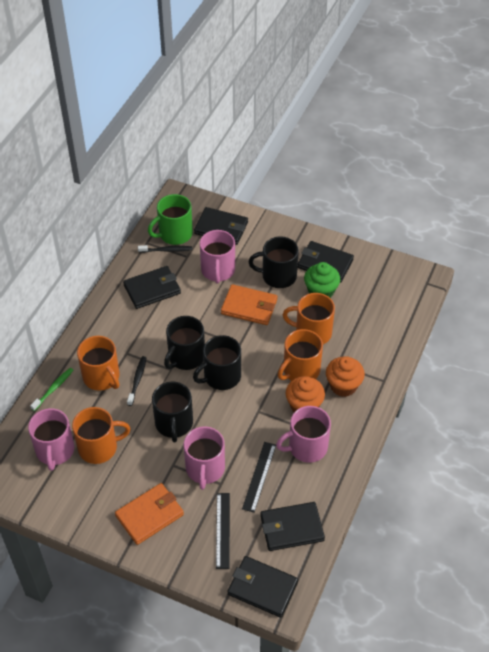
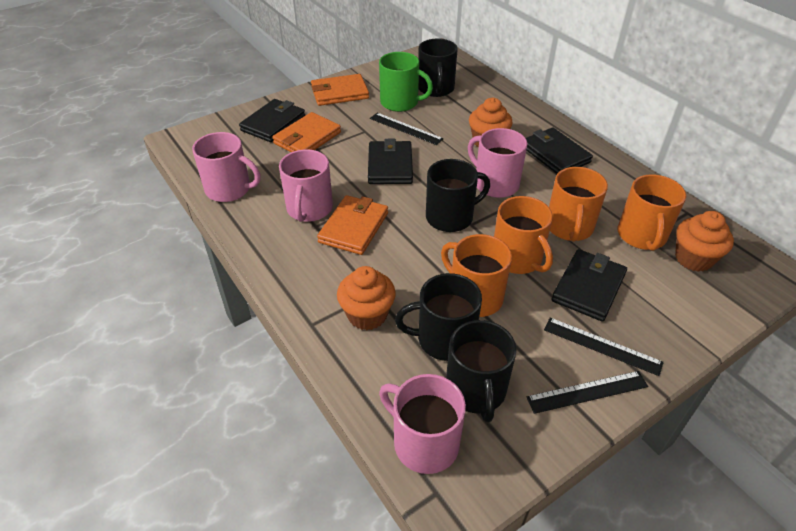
black ruler: [216,493,230,569] [242,442,276,512] = 2 -> [370,113,444,145] [527,371,648,414] [544,318,664,376] = 3
black toothbrush: [127,356,146,406] [138,245,192,253] = 2 -> none = 0
black wallet: [123,266,181,309] [194,207,248,245] [228,556,298,618] [260,502,325,551] [298,241,354,283] = 5 -> [239,99,305,142] [368,139,413,184] [526,127,593,174] [552,249,627,322] = 4
green cupcake: [304,262,340,298] = 1 -> none = 0
green toothbrush: [30,368,73,411] = 1 -> none = 0
orange cupcake: [285,376,325,412] [326,356,365,397] = 2 -> [337,266,396,330] [469,98,513,148] [675,211,734,272] = 3
orange wallet: [115,483,184,545] [221,284,277,325] = 2 -> [272,112,341,152] [311,74,369,106] [317,195,388,255] = 3

